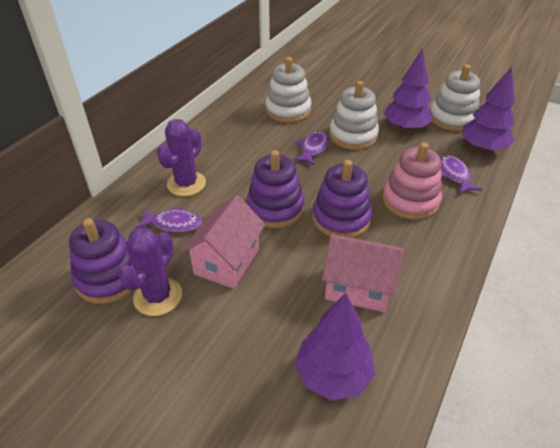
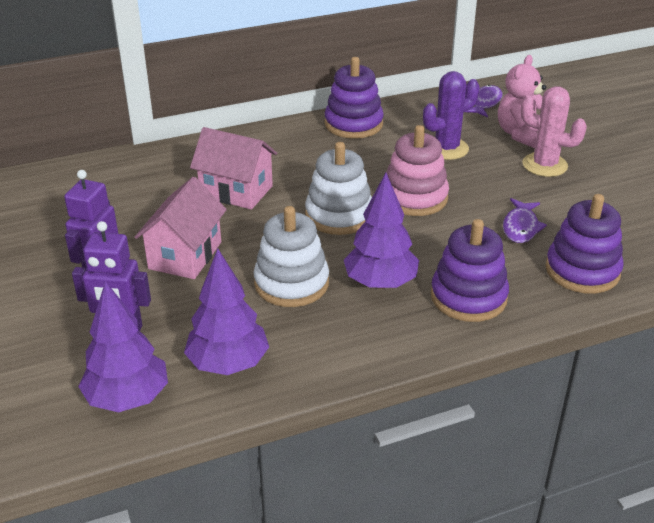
pink cactus: none = 0 -> [520,86,587,177] = 1
pink teddy bear: none = 0 -> [498,55,546,148] = 1
purple cactus: [118,228,182,316] [157,119,206,196] = 2 -> [423,71,480,160] = 1
purple fish: [135,206,202,232] [293,131,329,166] [440,155,482,194] = 3 -> [465,85,502,117] [503,198,547,243] = 2
purple robot: none = 0 -> [64,170,118,268] [72,221,151,331] = 2
white stacking toy: [265,57,311,123] [329,81,379,150] [431,65,480,131] = 3 -> [254,206,329,307] [305,142,372,235] = 2

